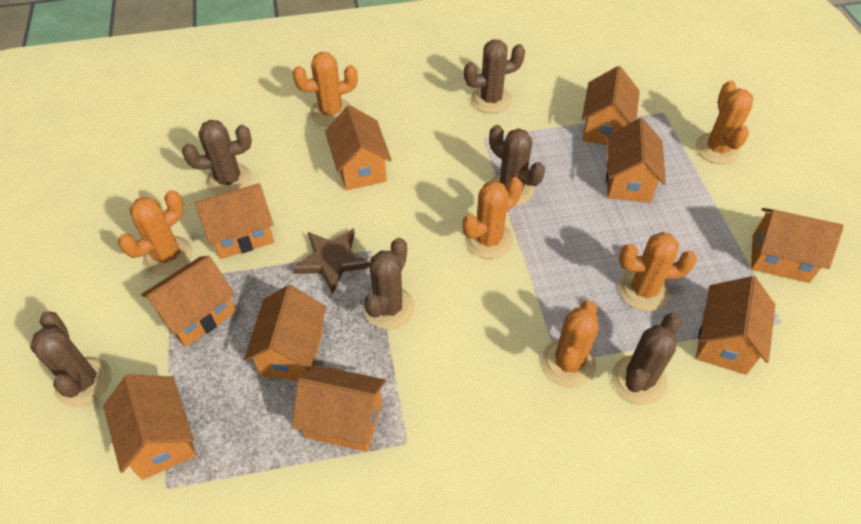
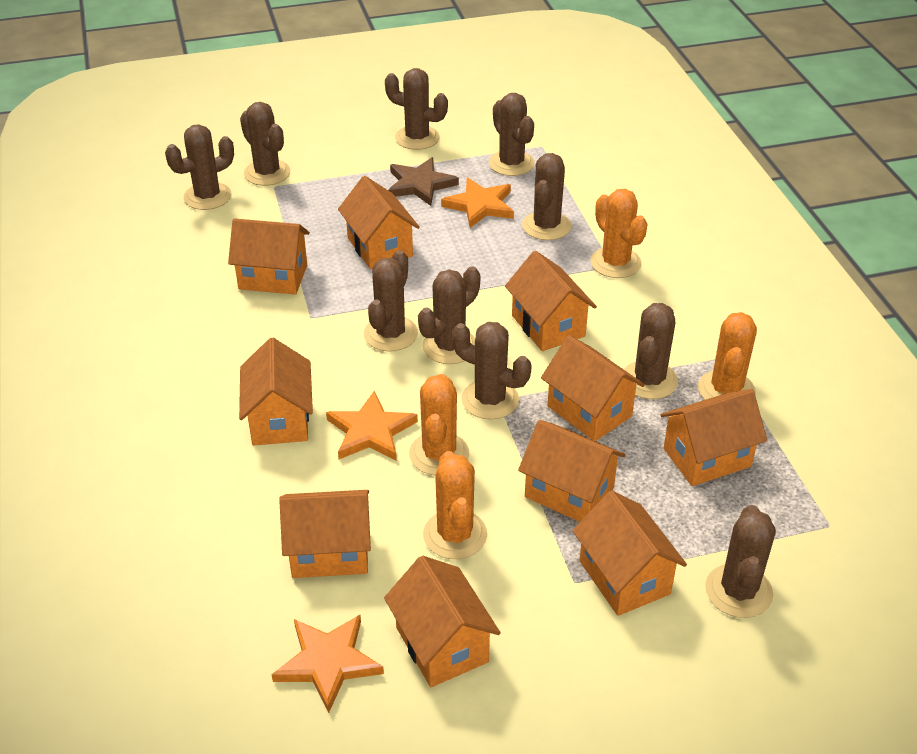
brown cactus: [30,311,111,407] [182,120,252,195] [363,238,415,329] [464,39,525,113] [489,125,545,206] [612,313,682,405] = 6 -> [165,125,234,210] [240,102,290,186] [364,250,418,351] [385,68,448,150] [418,266,480,364] [452,322,532,419] [489,93,535,176] [522,153,571,240] [624,303,678,399] [705,505,776,618] = 10
orange cactus: [118,190,193,275] [293,52,358,126] [462,177,523,259] [542,300,599,387] [619,232,697,311] [696,80,753,164] = 6 -> [409,374,469,475] [423,451,487,559] [590,189,648,278] [698,312,757,400] = 4
orange star: none = 0 -> [272,615,384,713] [326,391,418,461] [441,178,514,228] = 3

